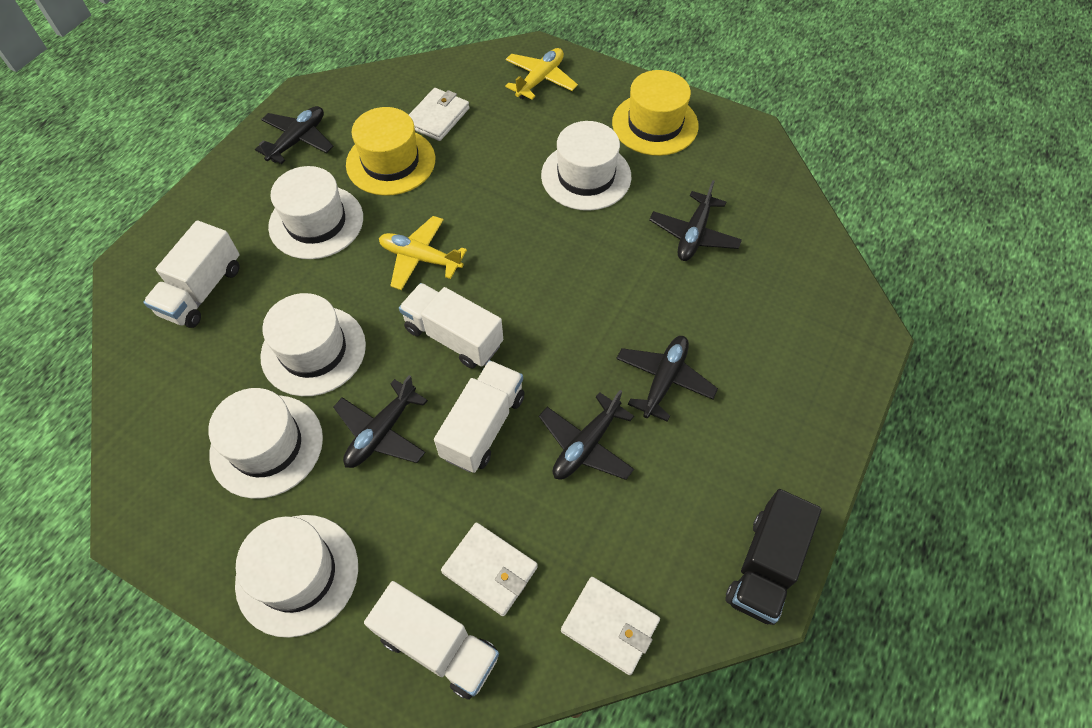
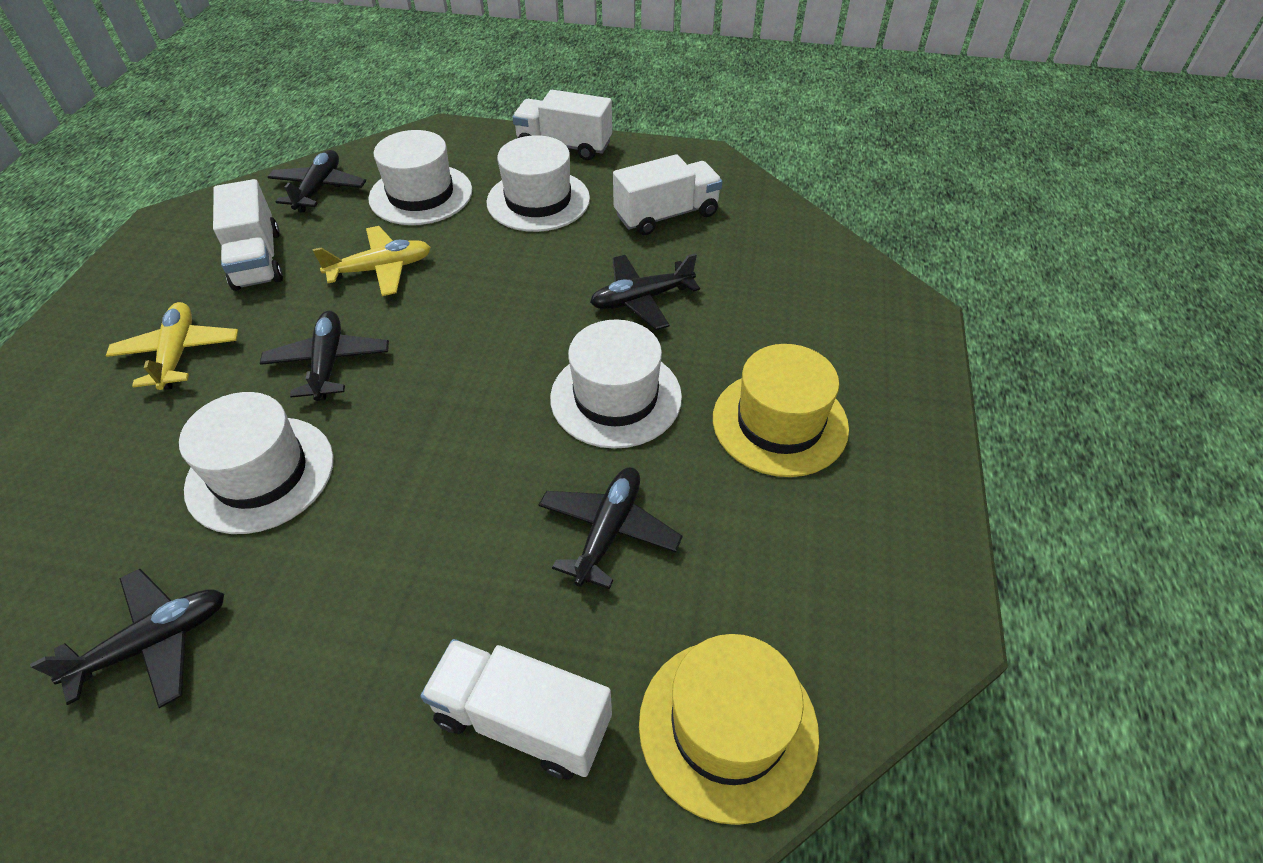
black truck: [726,489,822,625] = 1 -> none = 0
white hat: [208,388,323,499] [235,515,358,638] [260,293,366,396] [268,166,363,259] [541,121,631,211] = 5 -> [179,392,333,534] [368,130,472,225] [487,135,590,232] [550,319,682,449] = 4
white wallet: [409,88,470,141] [441,522,538,616] [561,577,660,675] = 3 -> none = 0

